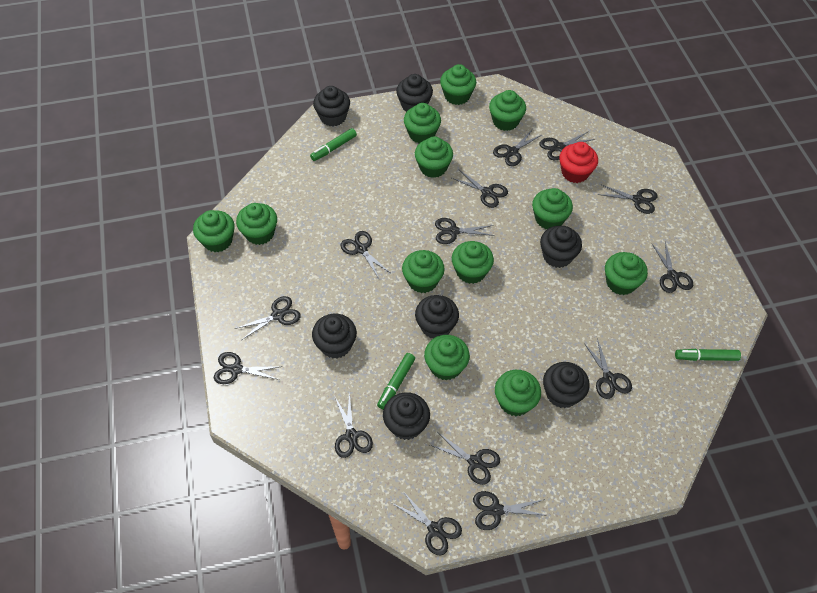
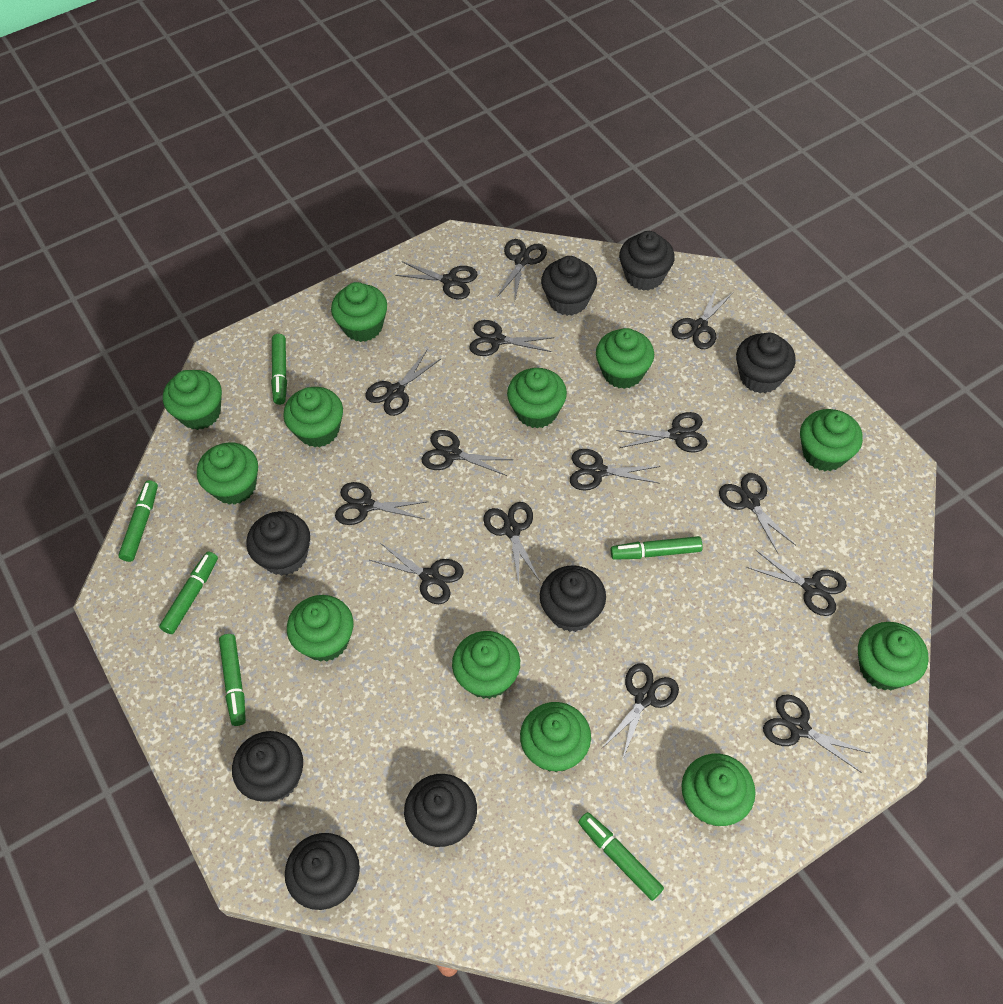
black cupcake: [312,314,357,358] [313,86,350,126] [383,392,430,440] [396,74,433,112] [415,295,459,339] [540,226,582,268] [543,362,590,408] = 7 -> [232,731,303,802] [246,511,310,576] [285,833,360,910] [404,774,477,847] [540,565,606,632] [541,256,597,316] [619,231,675,291] [736,333,796,393] = 8
black scissors: [214,352,283,384] [235,296,301,340] [334,392,373,458] [340,231,390,279] [392,491,462,555] [430,433,500,485] [435,218,495,244] [452,170,508,208] [473,491,548,530] [493,129,543,166] [540,131,595,160] [584,338,632,399] [598,184,658,214] [652,242,693,293] = 14 -> [335,482,426,525] [365,350,441,416] [370,542,463,604] [395,261,478,299] [421,430,513,476] [469,320,555,356] [483,502,540,585] [497,239,547,299] [570,449,660,491] [602,663,679,761] [616,412,708,453] [672,286,734,349] [719,473,796,553] [747,550,847,616] [763,694,870,773] = 15
green marker: [310,128,357,161] [377,353,415,410] [675,349,741,361] = 3 -> [118,480,158,562] [159,551,218,634] [219,634,246,726] [271,334,287,405] [578,812,664,901] [611,536,703,560] = 6
red cupcake: [559,142,598,183] = 1 -> none = 0

